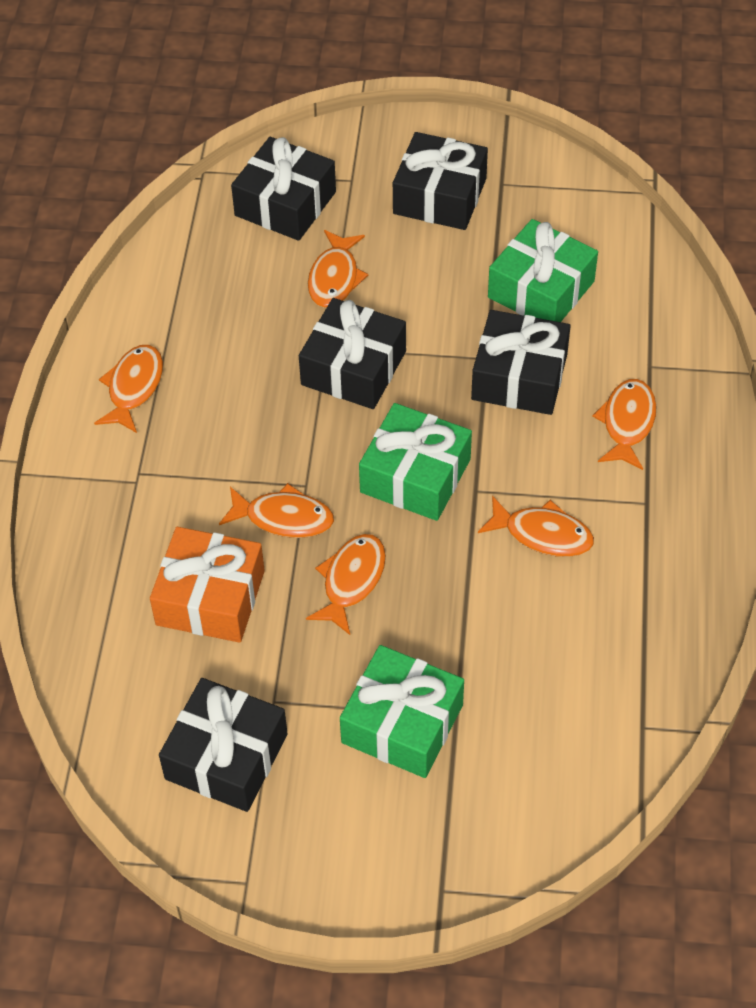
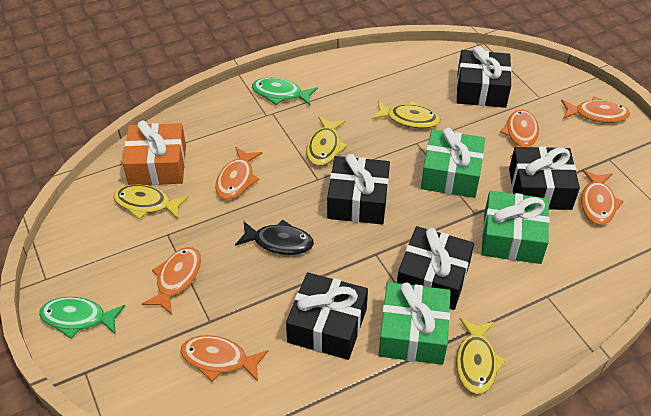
black fish: none = 0 -> [235,219,314,255] = 1
green fish: none = 0 -> [39,297,125,339] [252,78,318,105] = 2
yellow fish: none = 0 -> [114,185,189,219] [306,117,348,166] [371,101,440,128] [456,318,506,394] = 4

